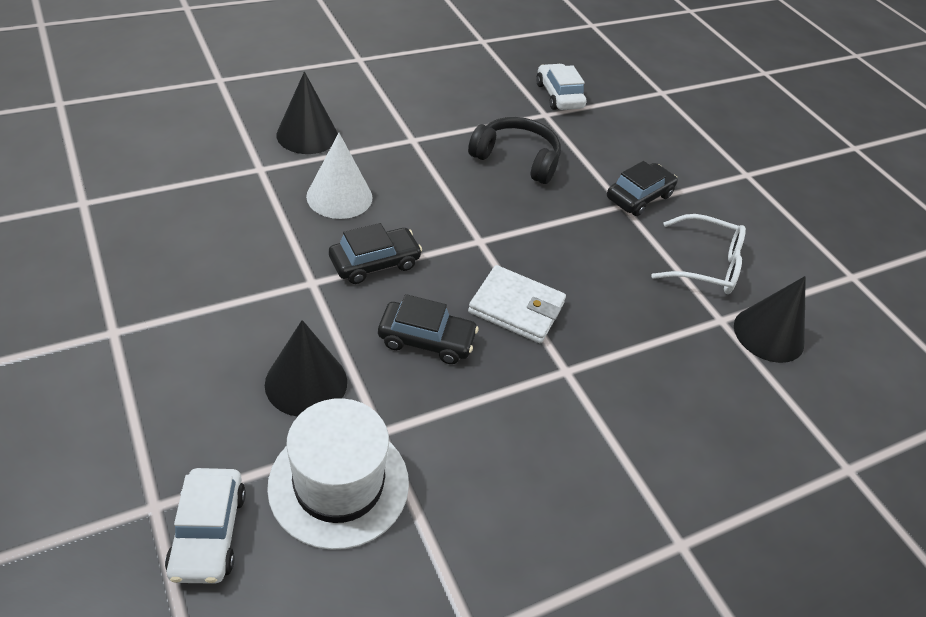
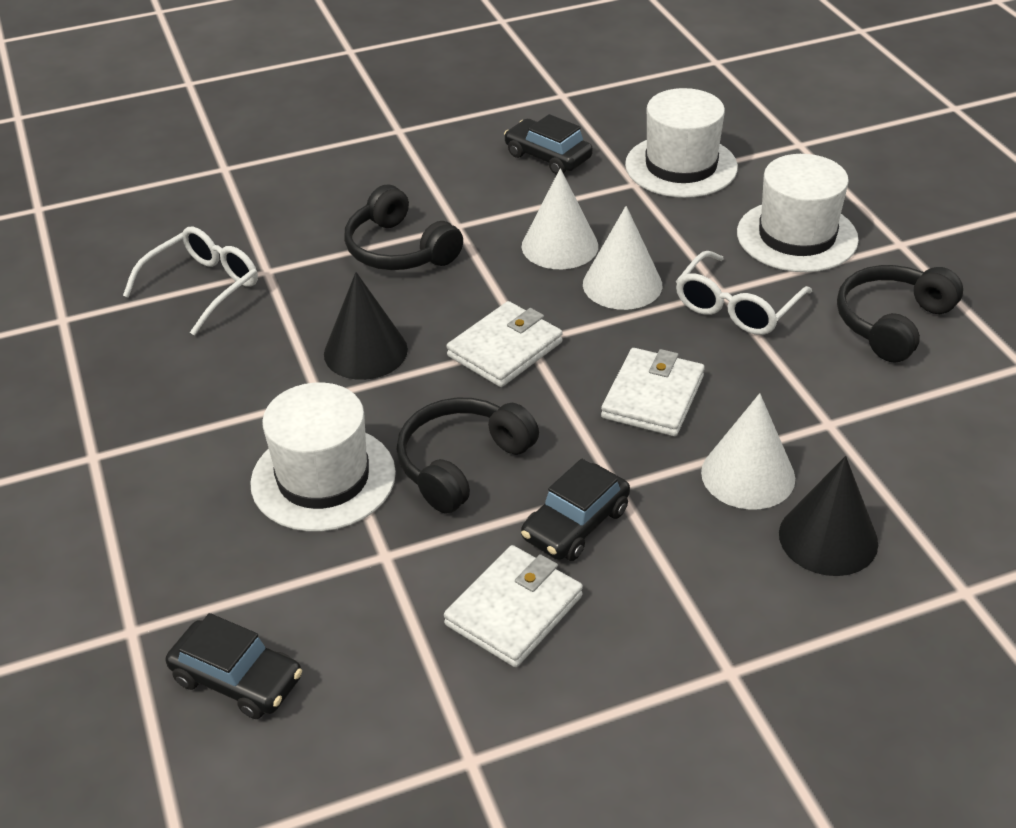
black cone: [265,320,347,417] [276,72,338,154] [734,276,806,363] = 3 -> [324,272,408,380] [779,456,878,576] = 2
black headphones: [468,117,561,184] = 1 -> [344,185,463,270] [396,398,539,514] [837,265,963,363] = 3
white car: [165,468,246,584] [536,64,586,110] = 2 -> none = 0
white cone: [306,133,372,219] = 1 -> [522,168,598,269] [583,206,662,310] [701,393,795,510] = 3
white glasses: [651,214,746,294] = 1 -> [123,227,258,336] [676,251,812,335] = 2
white hat: [267,398,409,550] = 1 -> [250,382,396,532] [625,88,738,198] [737,154,859,272] = 3
white wallet: [468,265,566,343] = 1 -> [444,545,583,667] [446,301,563,387] [601,348,705,436] = 3

